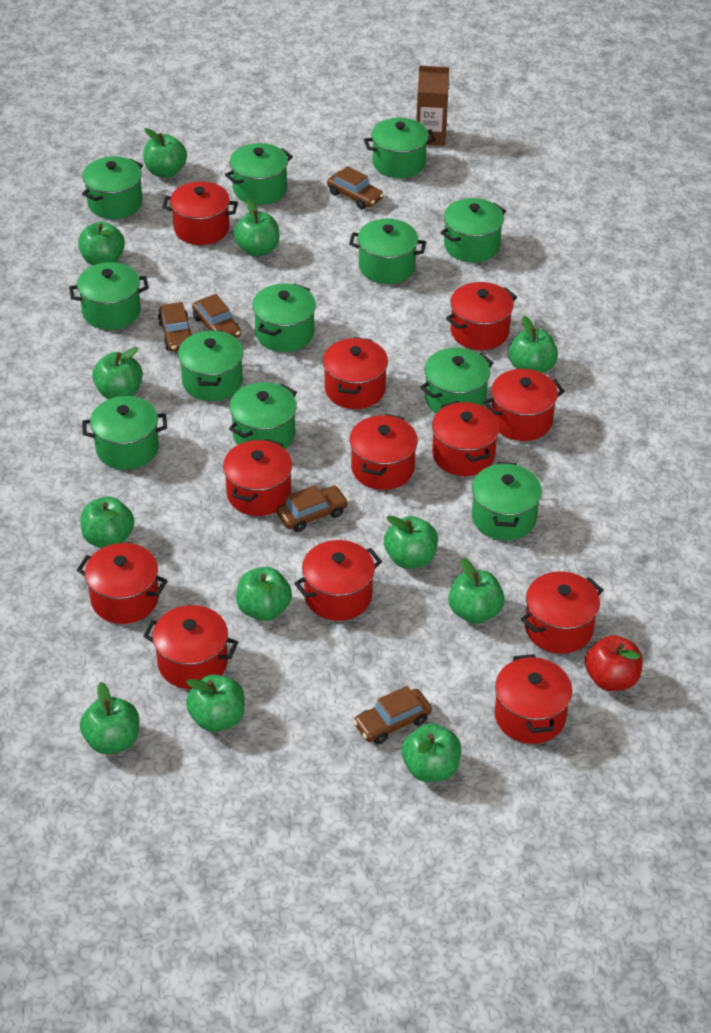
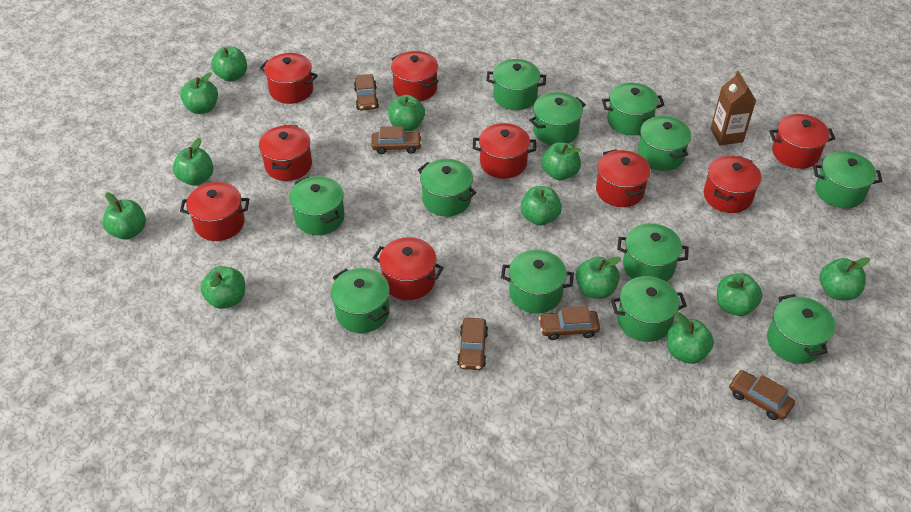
red apple: [585,635,643,691] = 1 -> none = 0
red pot: [77,543,168,624] [143,605,238,689] [162,181,238,245] [223,439,292,516] [294,540,382,621] [323,337,388,409] [350,414,418,490] [432,401,500,476] [446,282,517,350] [483,369,565,441] [495,654,573,744] [521,571,603,654] = 12 -> [180,182,249,241] [259,125,312,181] [260,53,318,104] [373,237,444,300] [391,51,439,101] [473,123,536,179] [596,149,651,207] [704,155,761,213] [769,114,835,169] = 9

